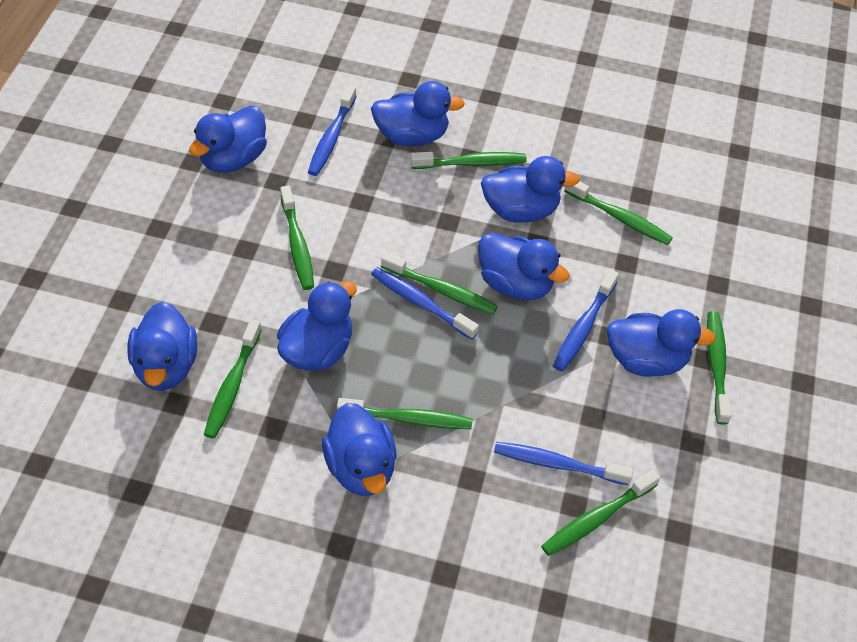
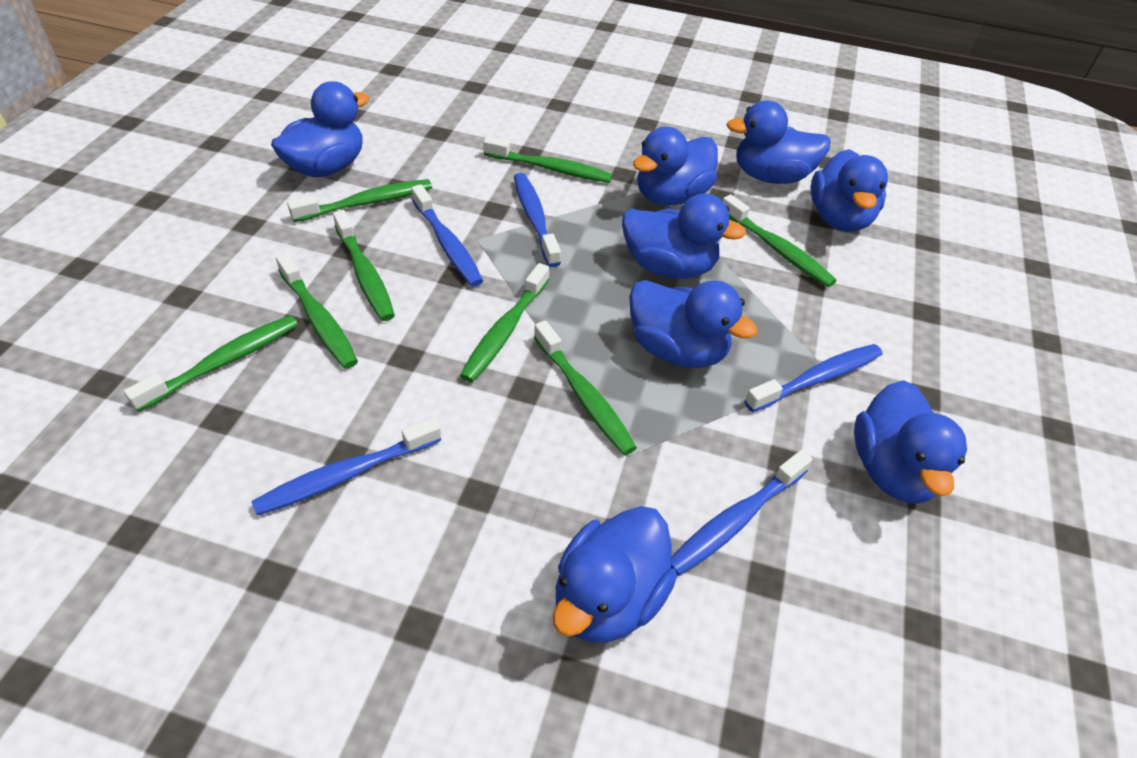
blue toothbrush: [308,85,357,176] [371,267,479,340] [494,442,633,485] [553,270,619,371] = 4 -> [251,418,441,516] [411,184,483,286] [514,173,561,267] [671,450,812,576] [745,344,882,412] = 5

